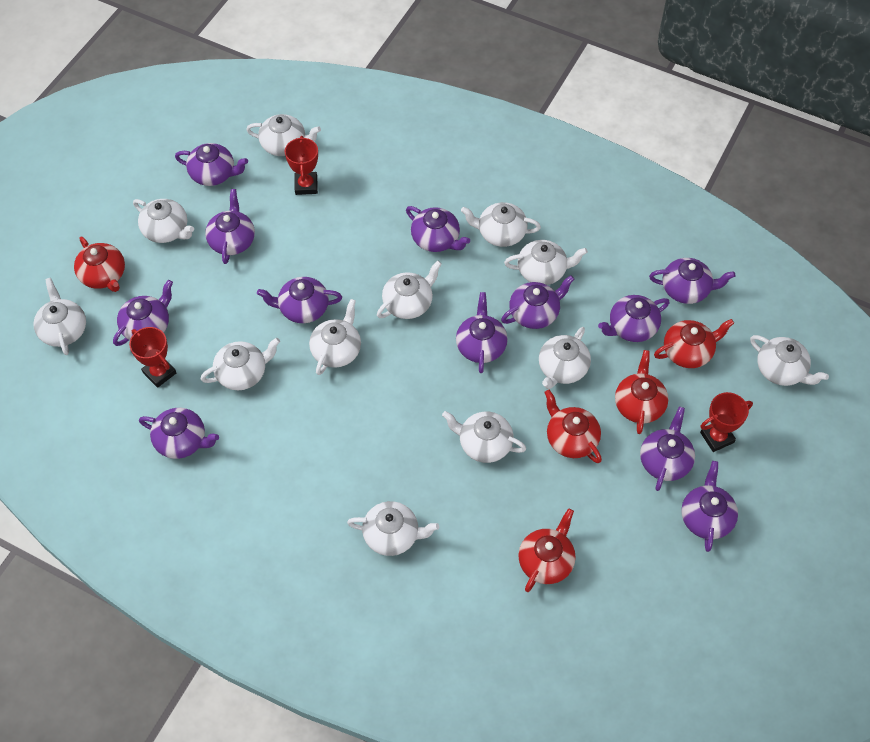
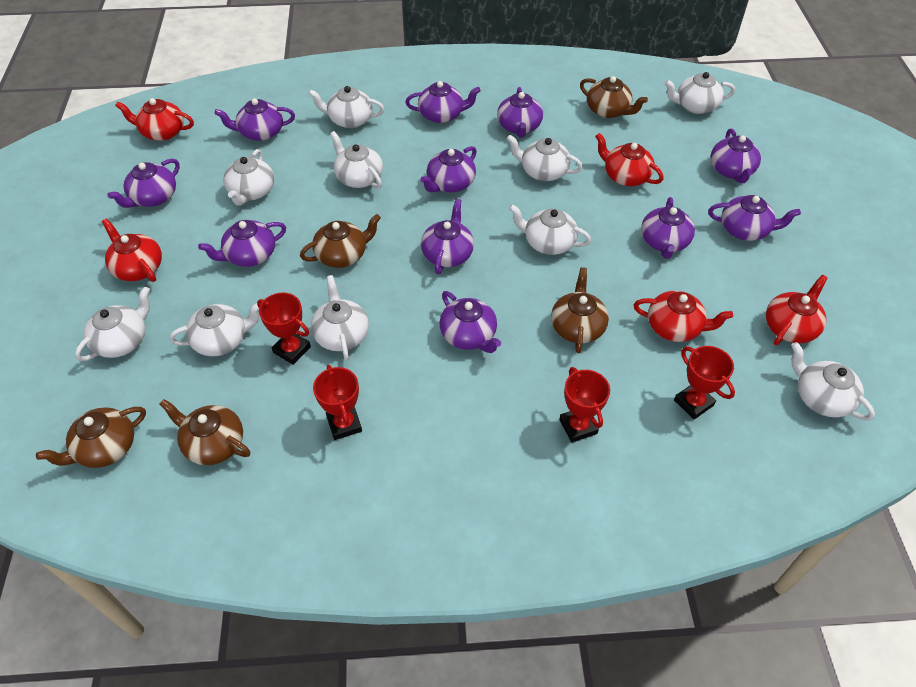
brown teapot: none = 0 -> [36,407,146,468] [159,399,250,465] [300,214,381,268] [551,267,609,353] [580,76,648,118] = 5
purple teapot: [113,280,173,346] [139,408,219,459] [175,143,248,186] [205,189,255,264] [257,277,342,323] [406,206,470,252] [456,292,508,373] [501,276,574,329] [598,295,670,342] [640,407,695,491] [649,258,735,304] [681,461,738,552] = 12 -> [107,158,180,208] [198,220,286,267] [214,98,295,141] [405,81,481,123] [420,146,477,192] [421,199,474,274] [440,291,501,353] [497,87,543,138] [641,197,695,259] [708,195,801,241] [710,128,761,183] = 11
red trophy: [129,327,176,388] [285,136,318,195] [700,392,753,452] = 3 -> [257,293,311,365] [313,365,362,440] [559,367,610,443] [674,346,735,419] = 4
white teapot: [33,278,86,355] [133,199,194,243] [201,338,280,390] [246,114,321,156] [309,299,361,375] [347,501,439,556] [377,261,442,319] [442,411,526,463] [461,202,541,247] [504,240,588,285] [539,327,591,389] [750,335,829,386] = 12 -> [75,287,150,361] [169,303,259,356] [224,149,274,206] [308,86,384,128] [311,275,369,361] [330,131,383,189] [506,135,583,181] [509,204,591,255] [664,72,735,114] [791,342,875,421] = 10

